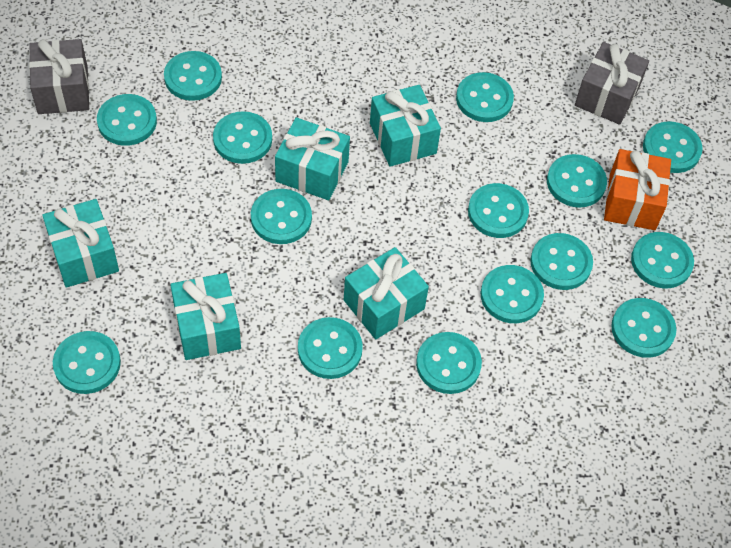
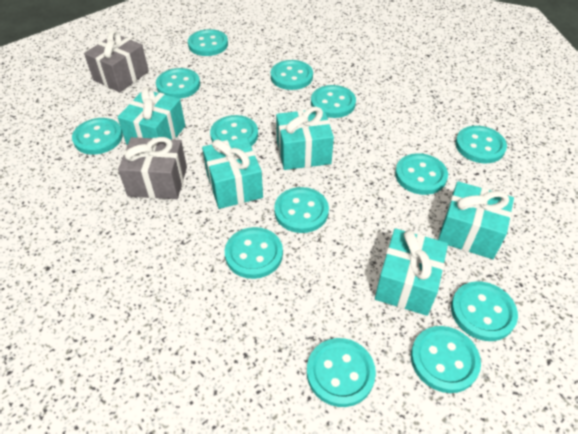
orange gift: [604,149,671,230] = 1 -> none = 0
turquoise button: [53,331,121,394] [97,94,157,146] [164,51,222,101] [213,111,272,164] [251,189,312,244] [298,317,363,379] [416,332,482,394] [456,72,514,122] [468,183,529,238] [480,265,544,323] [530,233,593,290] [547,154,607,208] [611,298,676,358] [631,232,694,288] [643,121,703,173] = 15 -> [72,118,123,155] [156,68,200,99] [188,29,228,56] [210,115,258,146] [225,227,283,279] [271,60,313,90] [274,187,329,233] [307,338,376,407] [311,85,356,118] [395,153,448,195] [411,326,481,393] [451,281,518,341] [455,126,507,163] = 13

